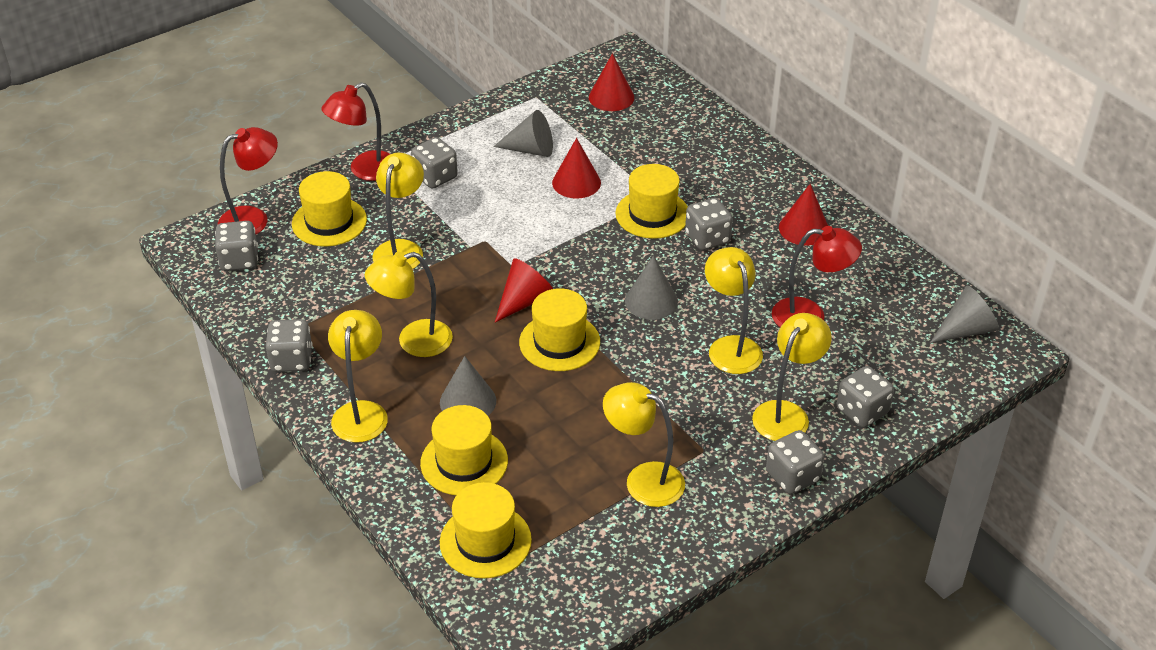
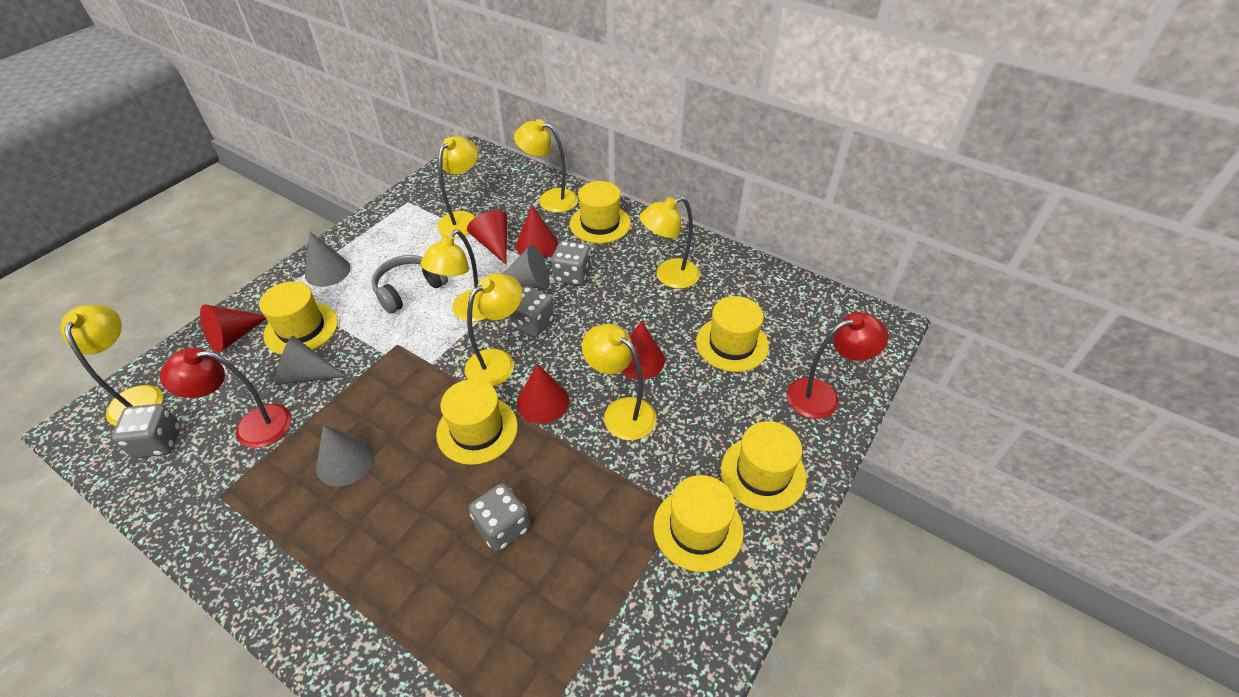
grey dice: [215,221,258,271] [266,319,313,372] [411,137,458,189] [685,198,733,250] [766,430,824,494] [837,366,894,428] = 6 -> [112,404,180,458] [469,483,530,551] [509,286,554,337] [551,241,590,286] = 4
grey headphones: none = 0 -> [371,255,448,314] = 1
red cone: [495,258,553,322] [552,138,601,198] [589,53,634,111] [779,184,828,246] = 4 -> [200,304,266,353] [467,210,507,264] [516,206,558,258] [517,364,569,424] [621,321,665,379] = 5
red lamp: [218,127,278,234] [322,82,390,181] [772,226,862,327] = 3 -> [160,348,292,448] [787,312,888,419] = 2
yellow hat: [292,171,367,246] [420,405,508,495] [440,482,532,579] [519,288,600,371] [615,164,688,239] = 5 -> [259,281,338,355] [436,379,518,465] [570,181,631,244] [654,475,744,572] [696,296,769,372] [721,421,806,512] = 6
yellow lamp: [328,310,388,443] [365,252,453,357] [372,153,424,269] [603,382,685,507] [705,247,763,374] [752,313,832,441] = 6 -> [60,305,163,426] [420,230,486,322] [438,136,478,237] [465,274,522,386] [514,119,578,213] [582,324,656,440] [639,196,700,289] = 7

